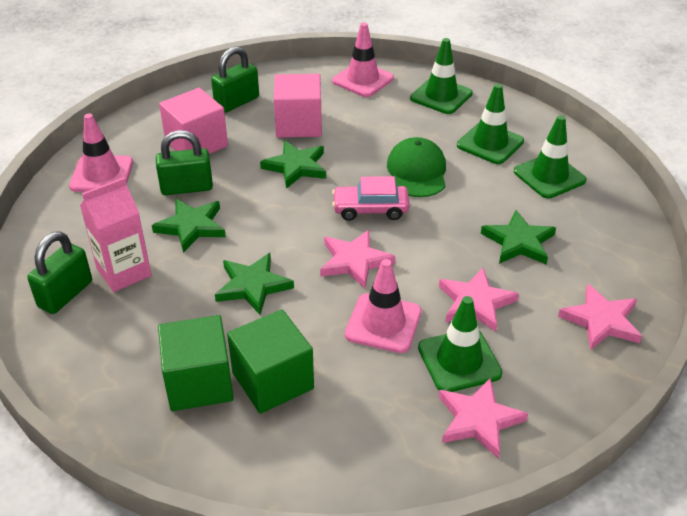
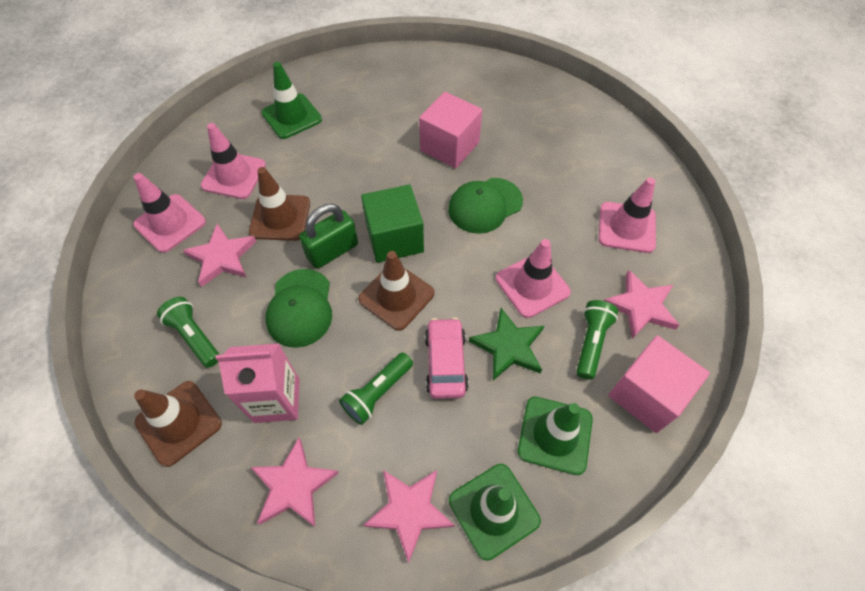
brown traffic cone: none = 0 -> [134,381,222,467] [249,167,310,241] [358,251,434,331] = 3
green cap: [387,137,446,197] = 1 -> [266,269,332,348] [448,178,523,234] = 2
green cube: [158,315,234,411] [227,309,314,414] = 2 -> [361,185,424,263] = 1
green flashlight: none = 0 -> [157,297,220,368] [339,353,413,425] [576,300,618,380] = 3
green padlock: [27,231,92,314] [156,130,213,195] [211,46,259,113] = 3 -> [299,204,358,269] = 1
green star: [152,199,226,253] [215,253,294,315] [260,140,326,189] [481,210,556,265] = 4 -> [469,308,544,380] = 1
green traffic cone: [410,38,473,114] [418,296,502,392] [457,84,524,164] [514,115,586,199] = 4 -> [261,62,322,139] [449,464,541,561] [518,397,593,475] = 3
pink traffic cone: [69,113,133,192] [332,23,394,97] [345,259,422,353] = 3 -> [133,173,206,253] [201,123,266,199] [496,239,571,318] [599,177,656,253] = 4

